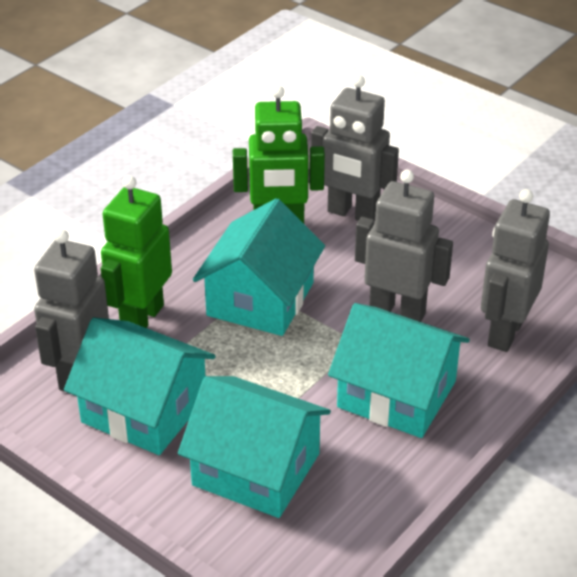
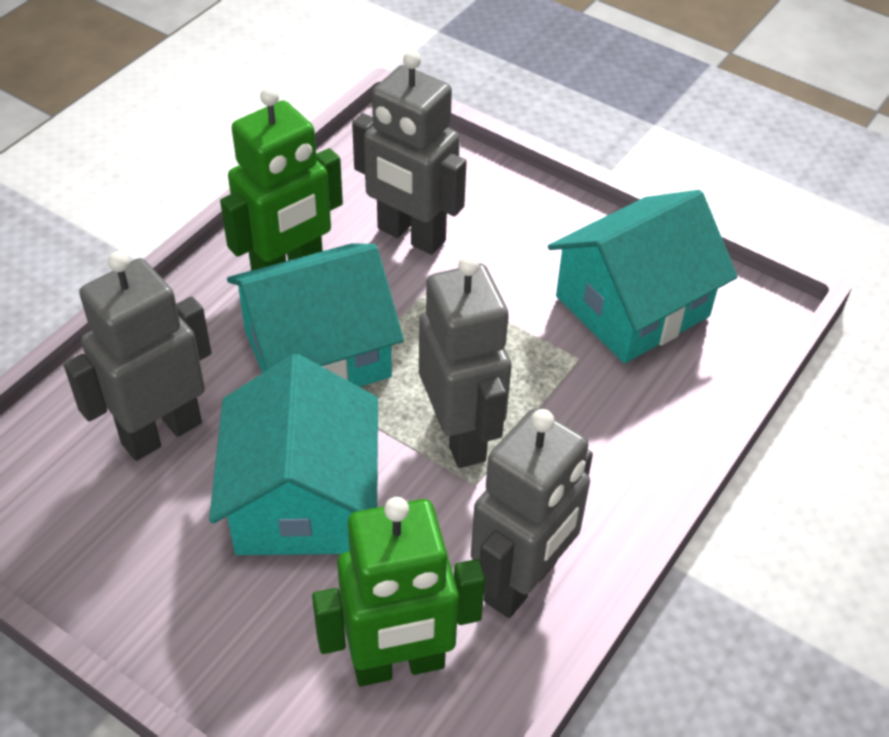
turquoise house: [64,317,215,455] [178,376,331,518] [193,198,325,336] [328,303,470,438] = 4 -> [209,354,378,555] [227,243,404,387] [548,190,738,363] = 3

